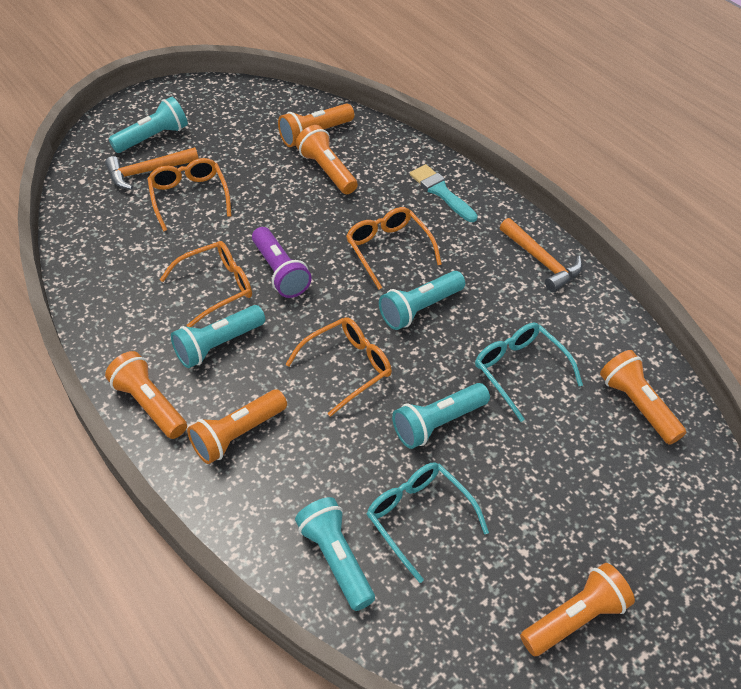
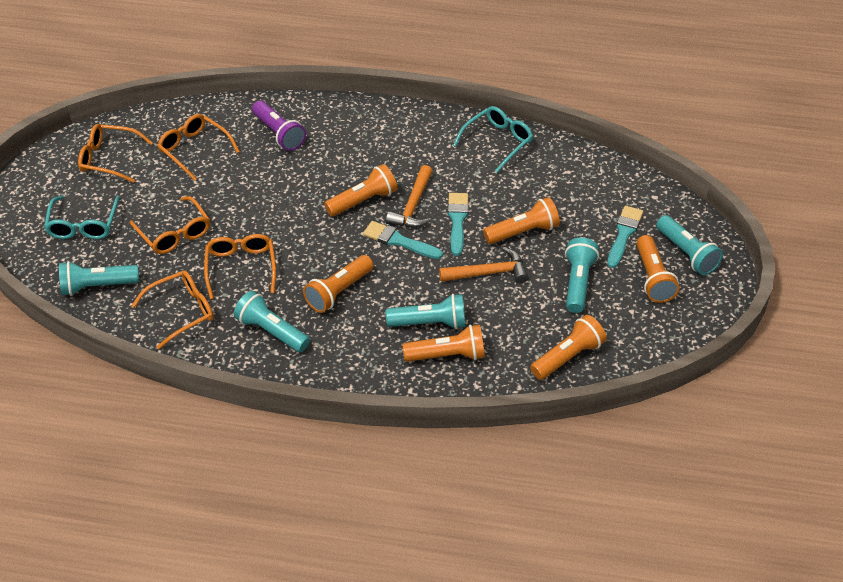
orange glasses: [147,158,232,232] [160,241,252,327] [285,317,392,417] [346,207,442,289] = 4 -> [78,124,153,183] [130,196,210,254] [131,270,214,349] [158,114,240,181] [204,234,276,299] = 5
turquoise brush: [410,164,478,222] = 1 -> [363,221,443,259] [448,193,469,256] [607,206,643,268] = 3

